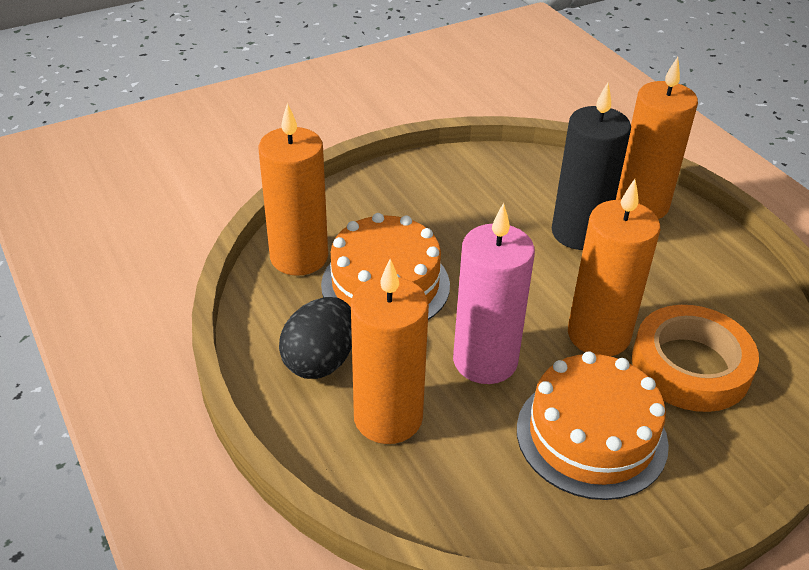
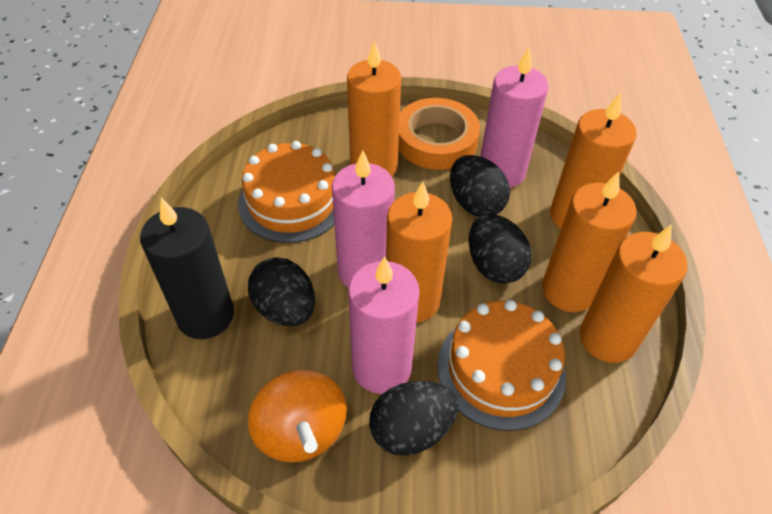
black egg: [279,297,352,379] = 1 -> [248,257,315,326] [369,381,458,456] [450,155,510,217] [469,214,531,284] = 4
orange candle: [259,103,328,276] [351,259,429,444] [568,179,660,356] [616,57,698,219] = 4 -> [347,41,401,177] [386,182,453,322] [542,171,637,312] [550,93,637,229] [580,224,687,363] = 5
orange spinning top: none = 0 -> [248,370,347,462] = 1
pink candle: [453,203,535,384] = 1 -> [332,150,395,287] [348,256,420,394] [480,48,548,188] = 3

